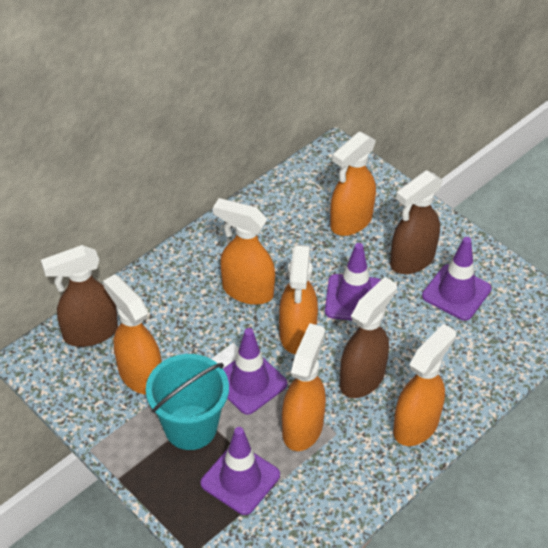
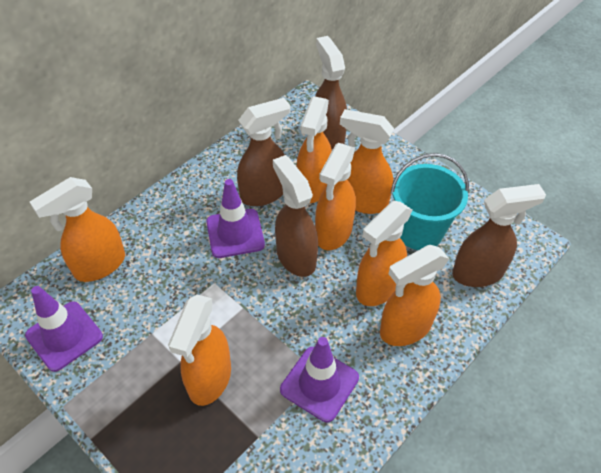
brown spray bottle: [41,245,118,347] [340,277,397,398] [390,170,443,274] = 3 -> [237,98,290,206] [273,155,318,277] [315,36,347,150] [452,184,546,287] = 4
orange spray bottle: [103,274,162,395] [213,198,275,305] [279,245,318,354] [282,323,326,451] [330,132,376,236] [393,324,456,446] = 6 -> [30,177,125,282] [168,295,231,406] [296,96,332,203] [315,143,356,250] [340,109,394,214] [356,201,412,306] [380,245,449,346] = 7
purple traffic cone: [201,427,280,515] [223,328,287,415] [325,243,381,320] [422,237,491,321] = 4 -> [25,286,103,372] [206,179,265,258] [280,337,359,422] = 3

